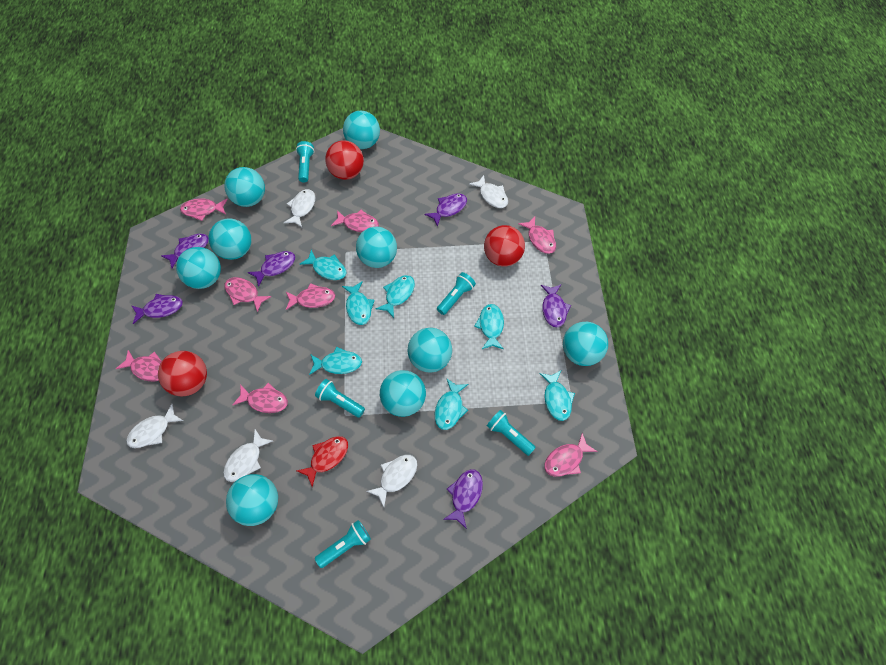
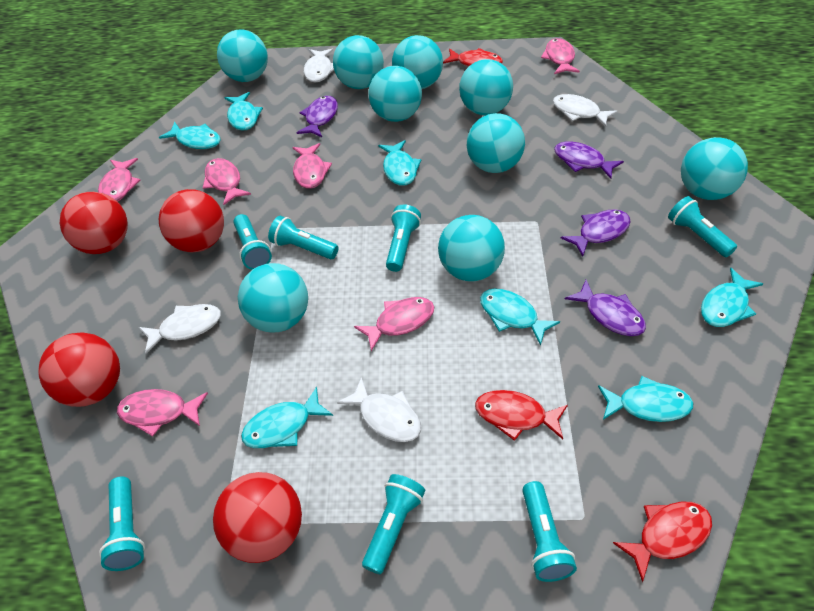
pink fish: [116,350,162,381] [180,199,227,221] [224,277,271,312] [233,383,288,413] [286,283,335,310] [331,210,379,232] [518,216,556,254] [544,433,598,477] = 8 -> [98,158,140,202] [117,389,208,436] [203,158,251,205] [293,143,332,189] [354,297,434,351] [541,38,580,74] = 6
purple fish: [132,294,183,324] [161,233,209,268] [248,251,295,287] [424,193,467,226] [443,469,483,529] [541,284,571,327] = 6 -> [296,96,338,137] [554,142,624,179] [561,209,630,257] [565,280,646,336] = 4
red ball: [158,351,207,396] [325,140,364,180] [484,225,525,267] = 3 -> [38,332,120,407] [59,192,128,254] [159,189,224,252] [213,472,302,563] = 4
red fish: [297,436,348,487] = 1 -> [443,48,503,66] [475,390,568,441] [613,502,712,582] = 3
turquoise flashlight: [296,141,315,183] [315,379,365,418] [315,520,371,568] [437,272,476,315] [487,410,536,456] = 5 -> [99,476,145,571] [233,214,272,270] [268,216,338,259] [362,474,425,574] [386,204,421,272] [522,481,577,582] [668,196,737,257] = 7
white fish: [126,404,183,448] [223,429,273,482] [284,189,315,227] [366,455,417,507] [469,175,508,208] = 5 -> [139,304,221,354] [304,49,334,82] [337,377,421,442] [553,94,618,127] = 4

